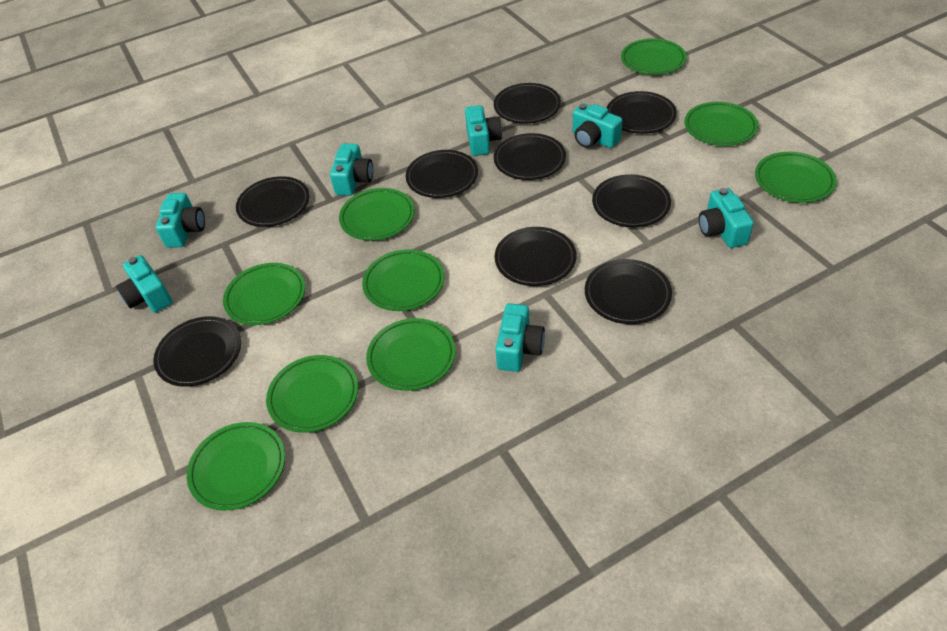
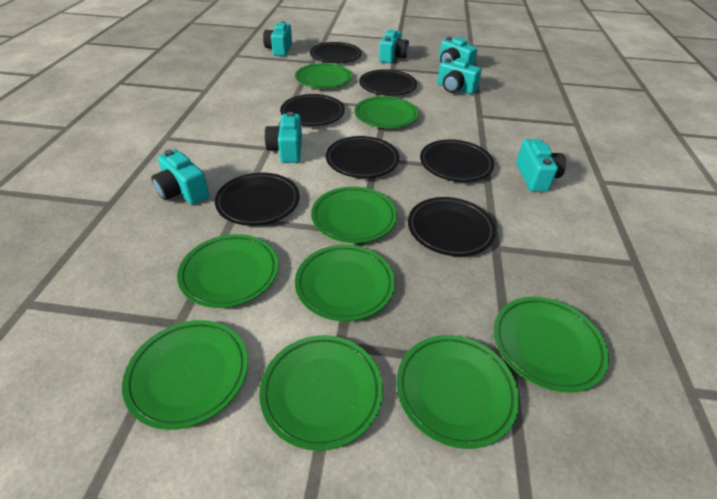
black plate: [153,316,241,387] [236,176,309,227] [406,150,478,198] [494,83,561,123] [494,133,566,180] [495,227,576,286] [585,259,672,324] [592,174,671,227] [607,91,677,134] = 9 -> [215,173,299,226] [280,94,345,126] [310,42,362,63] [326,136,399,178] [359,69,417,96] [408,197,496,256] [420,139,494,182] = 7

